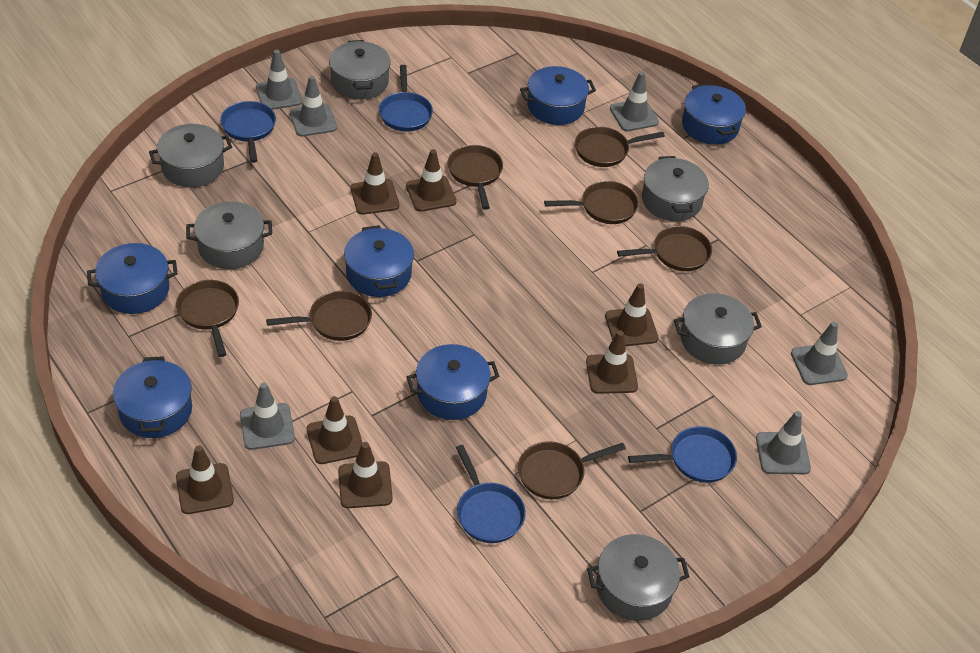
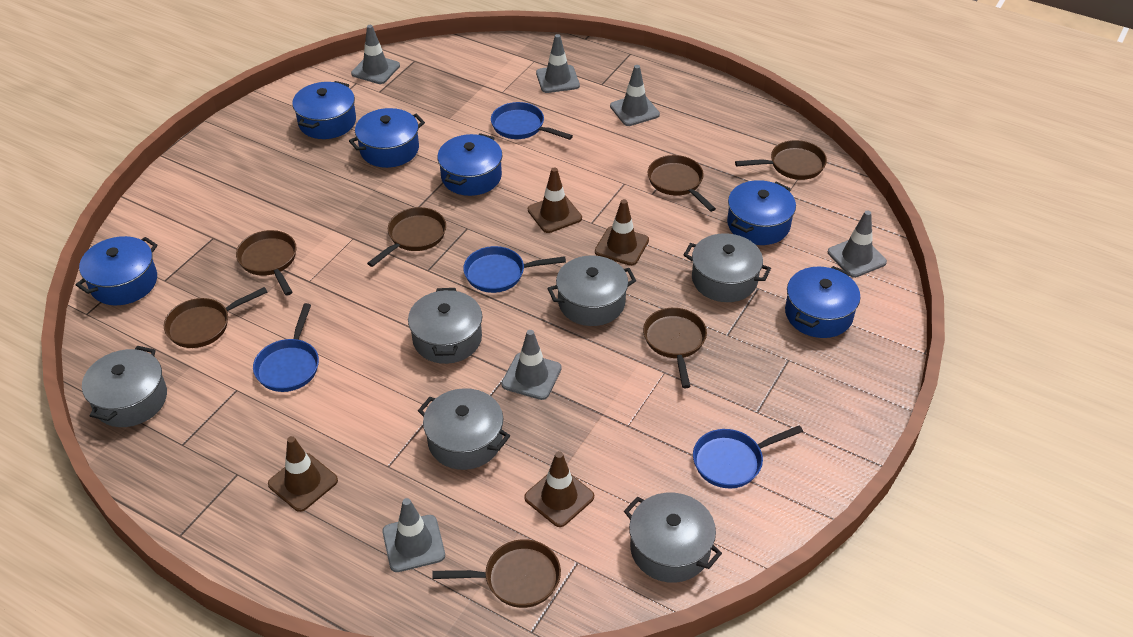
brown traffic cone: [176,445,234,514] [307,396,363,464] [338,442,393,508] [351,152,399,215] [406,149,457,212] [586,331,638,394] [605,283,658,346] = 7 -> [268,436,338,512] [524,451,594,527] [528,167,582,233] [595,199,649,266] = 4

